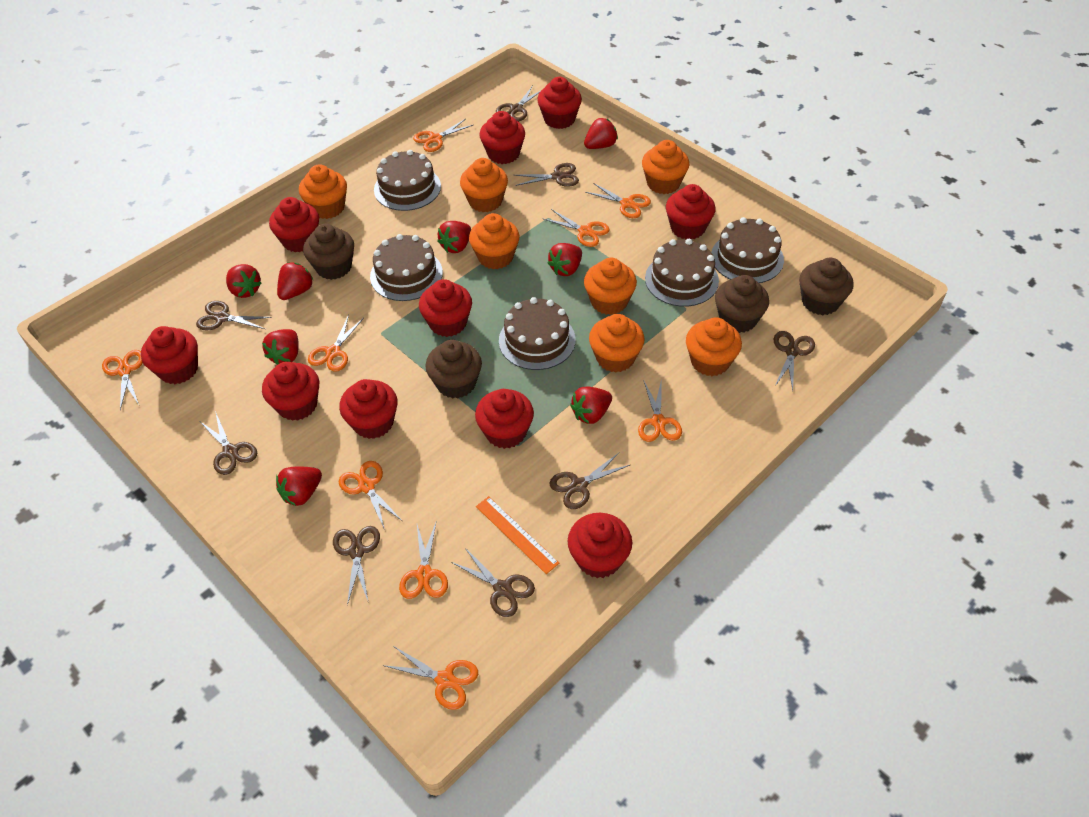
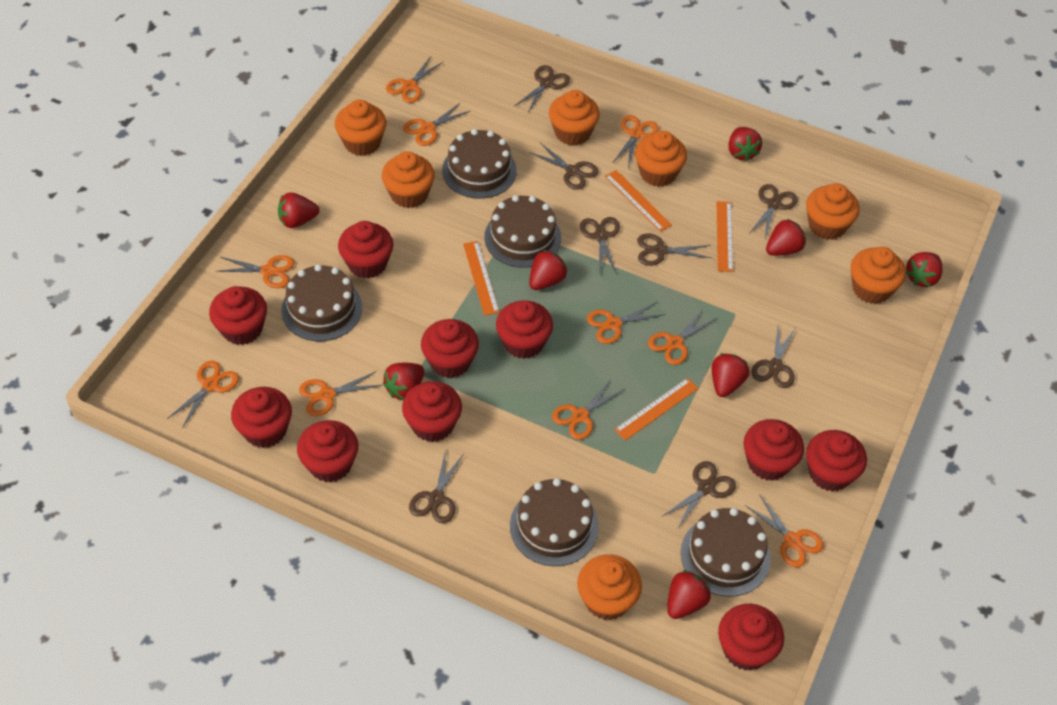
brown cupcake: [303,224,354,280] [425,340,482,399] [715,275,769,333] [799,258,854,315] = 4 -> none = 0
orange ruler: [476,496,559,574] = 1 -> [463,241,500,316] [605,170,672,232] [614,378,699,441] [717,201,733,272] = 4
orange scissors: [102,350,143,410] [308,315,364,372] [339,461,402,530] [383,647,478,710] [399,523,448,599] [413,119,473,152] [544,209,610,247] [585,183,651,218] [638,378,682,442] = 9 -> [167,361,239,428] [216,255,294,288] [299,371,382,416] [386,56,443,103] [403,102,470,146] [552,378,625,440] [587,302,666,344] [613,115,659,168] [648,308,717,365] [745,494,824,568] = 10

